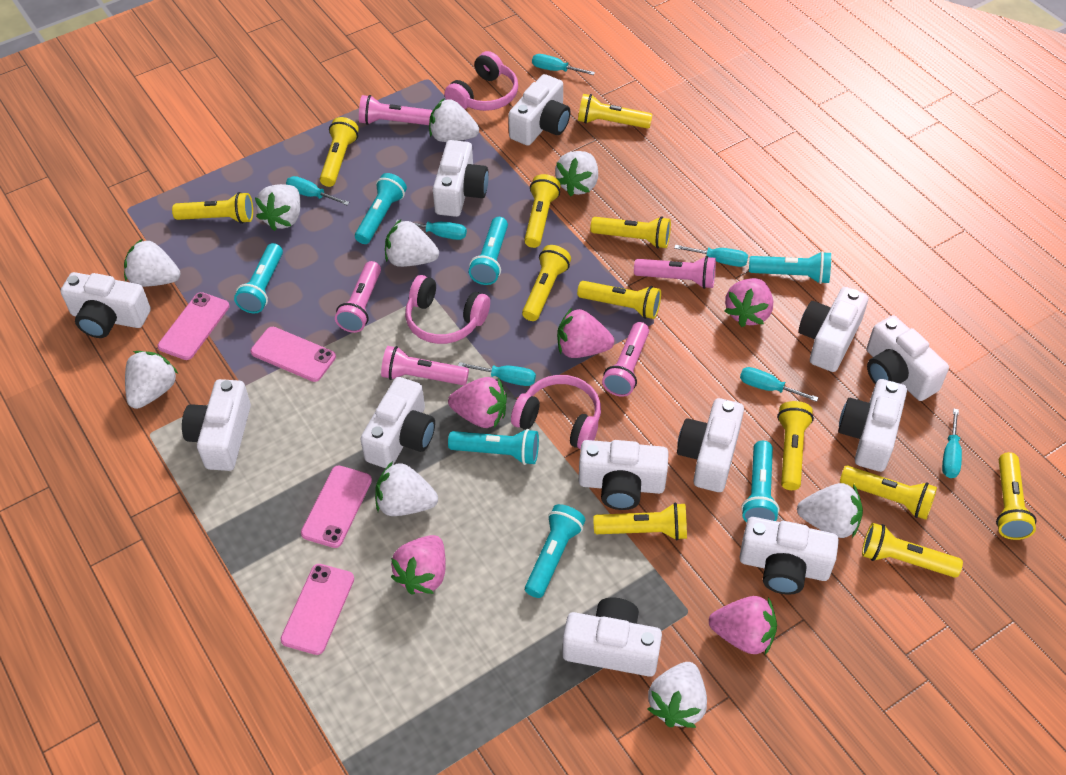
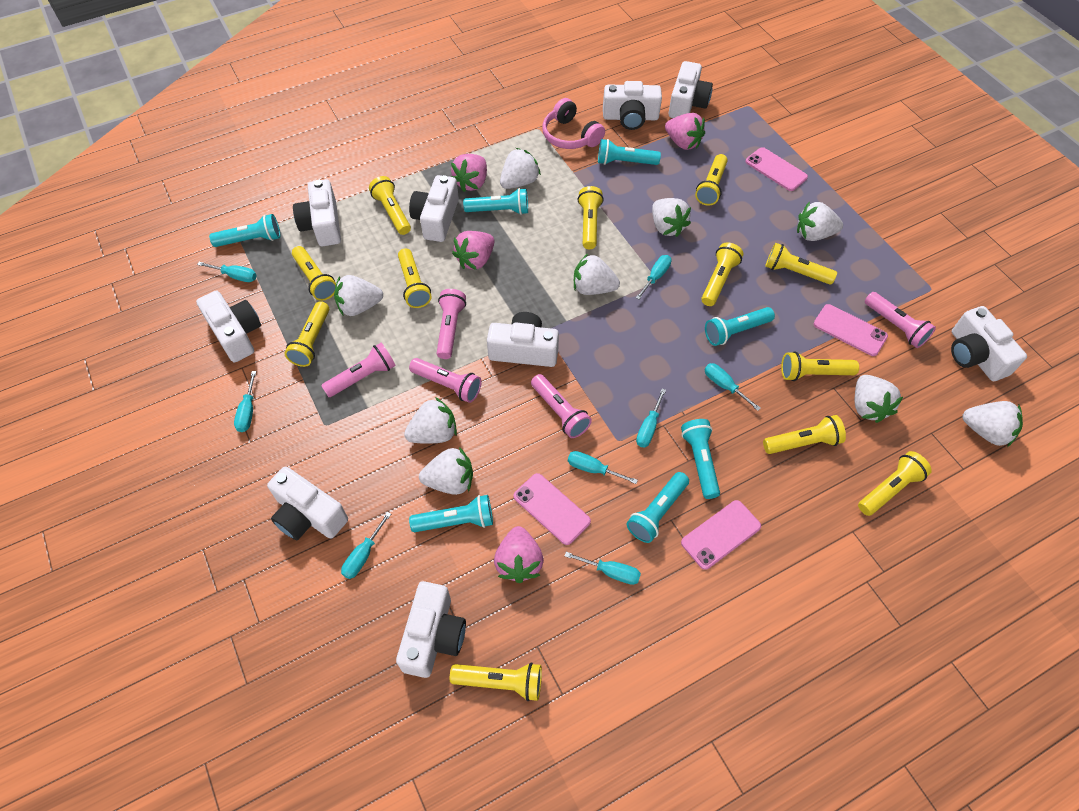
pink headphones: [405,275,490,344] [444,51,518,111] [511,375,601,450] = 3 -> [542,98,605,149] = 1
pink strawberry: [391,535,446,594] [448,377,507,428] [557,308,614,358] [709,596,777,655] [725,278,773,327] = 5 -> [451,154,487,192] [452,231,495,270] [494,526,544,583] [665,113,705,150] = 4
turquoise screwdriver: [286,176,349,205] [396,220,467,240] [458,362,536,386] [532,54,595,75] [674,245,748,267] [740,367,819,402] [942,409,962,478] = 7 -> [197,262,257,282] [234,371,256,432] [341,512,391,579] [565,552,641,585] [568,451,638,484] [636,255,672,300] [636,389,666,447] [705,363,761,411] = 8
white camera: [61,272,151,338] [182,379,251,471] [360,377,435,469] [433,140,489,217] [508,74,570,146] [562,598,662,677] [579,440,669,510] [677,398,744,492] [740,517,839,594] [799,287,868,372] [838,379,907,472] [867,315,949,401] = 12 -> [196,291,261,362] [267,466,348,540] [293,179,341,246] [396,581,466,678] [409,175,459,242] [487,312,559,367] [603,81,662,130] [668,61,713,118] [951,306,1027,381] = 9

